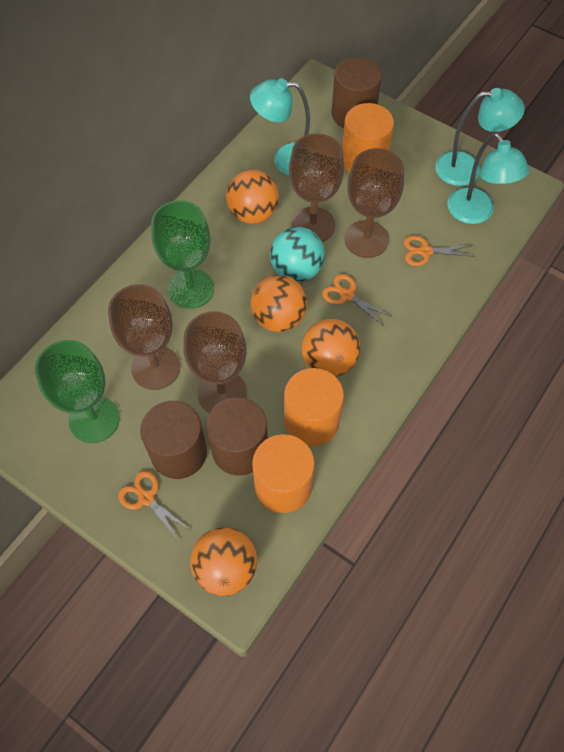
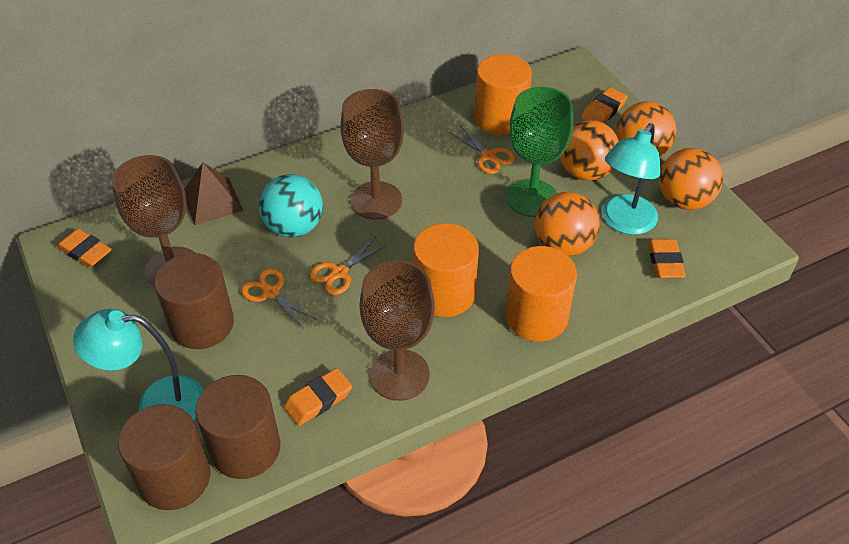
brown goblet: [108,284,180,390] [183,311,247,413] [289,133,344,242] [344,148,404,258] = 4 -> [112,155,195,286] [340,89,404,220] [359,260,435,401] = 3
brown pyramid: none = 0 -> [184,162,244,225] = 1
green goblet: [35,340,120,443] [151,200,214,309] = 2 -> [507,87,573,217] = 1
orange eraser: none = 0 -> [57,228,112,268] [284,368,352,426] [581,87,628,123] [648,239,686,278] = 4
turquoise lamp: [250,78,310,176] [435,88,525,186] [447,133,530,224] = 3 -> [73,309,203,421] [602,123,660,235] = 2

